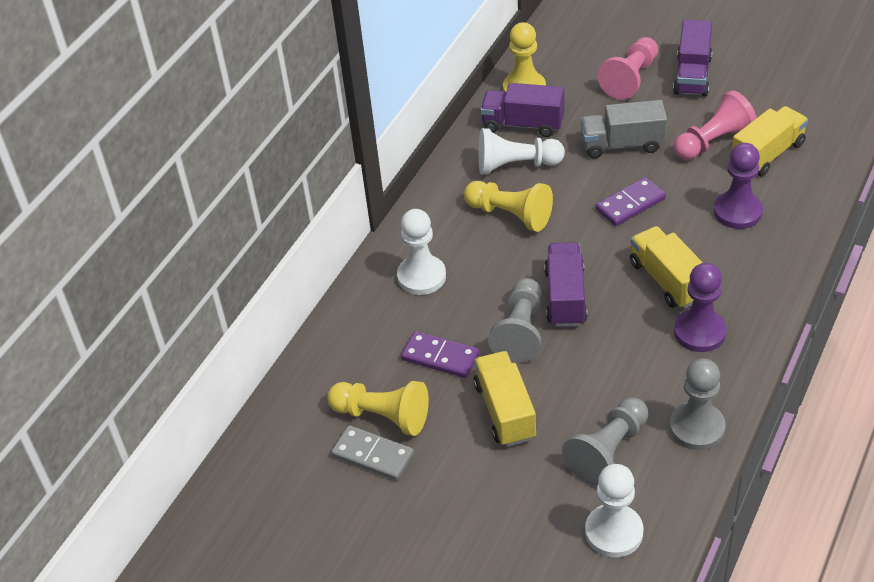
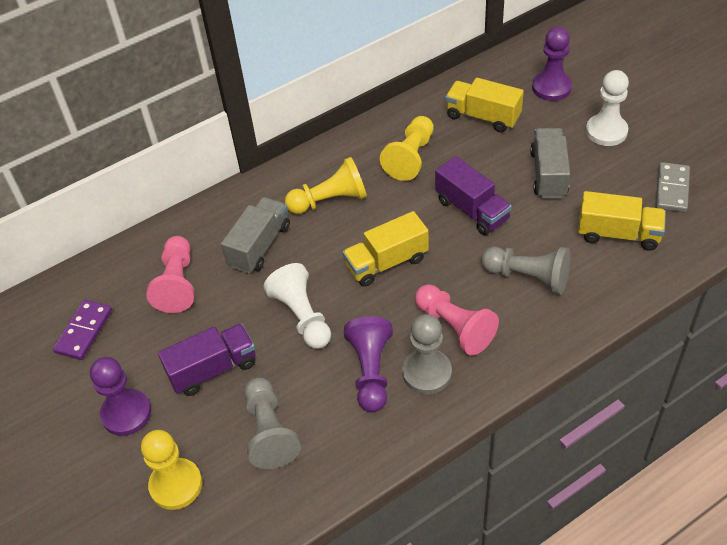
grey truck: [580,100,667,158] = 1 -> [221,197,290,273] [530,128,570,198] = 2
purple domino: [401,331,479,378] [596,177,666,226] = 2 -> [53,300,112,360] = 1
purple pawn: [674,263,727,352] [714,143,763,229] = 2 -> [90,357,151,436] [344,316,393,413] [532,27,572,101] = 3
purple truck: [480,83,564,137] [544,242,587,327] [673,19,712,97] = 3 -> [158,323,256,396] [435,156,512,235] = 2
white pawn: [397,209,446,295] [478,128,565,175] [585,464,643,558] = 3 -> [263,263,331,349] [586,70,629,146] = 2

